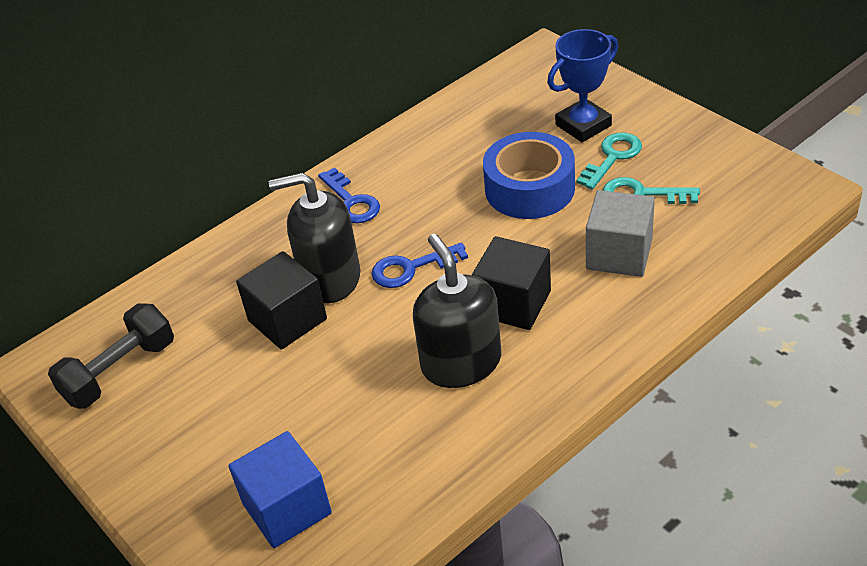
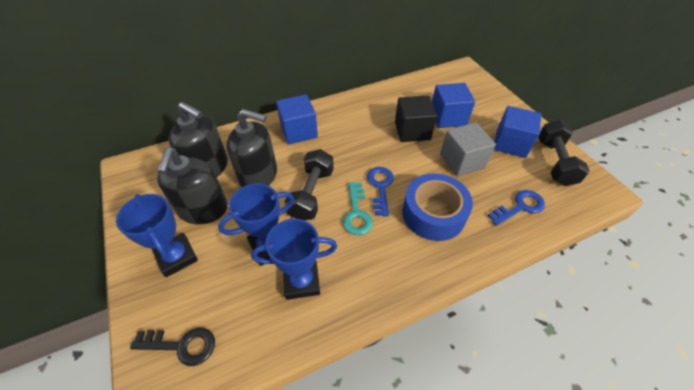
black cube: [236,251,327,350] [472,236,551,330] = 2 -> [395,96,437,142] = 1
black dumbbell: [48,303,174,409] = 1 -> [284,149,334,220] [538,120,590,186] = 2
black key: none = 0 -> [130,328,215,366] = 1
black soap dispenser: [269,172,360,303] [413,234,501,388] = 2 -> [157,148,228,224] [168,102,228,177] [226,109,277,187] = 3
blue cube: [229,431,332,548] = 1 -> [276,94,318,145] [432,83,475,128] [494,106,541,158] = 3
blue trophy: [547,29,618,142] = 1 -> [116,194,198,277] [218,183,294,266] [251,219,337,300] = 3
turquoise key: [576,132,642,190] [603,177,700,204] = 2 -> [343,182,373,235] = 1

